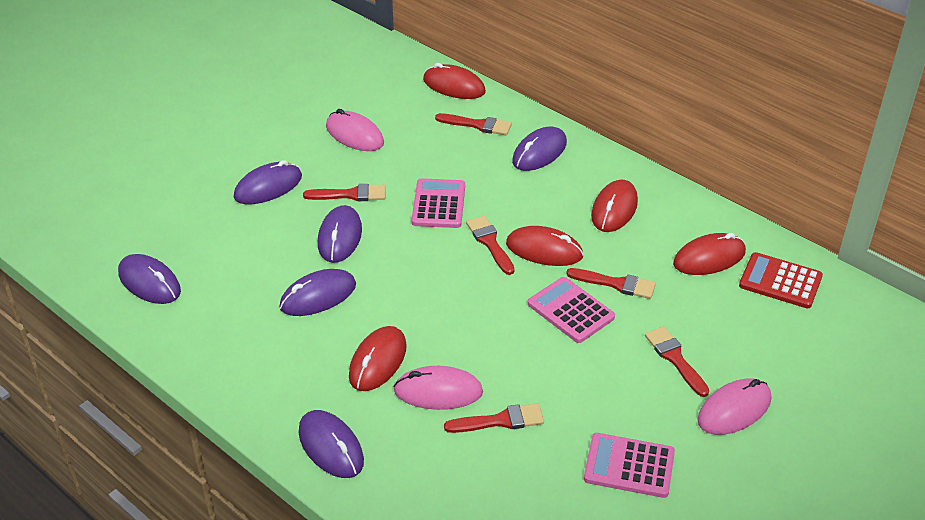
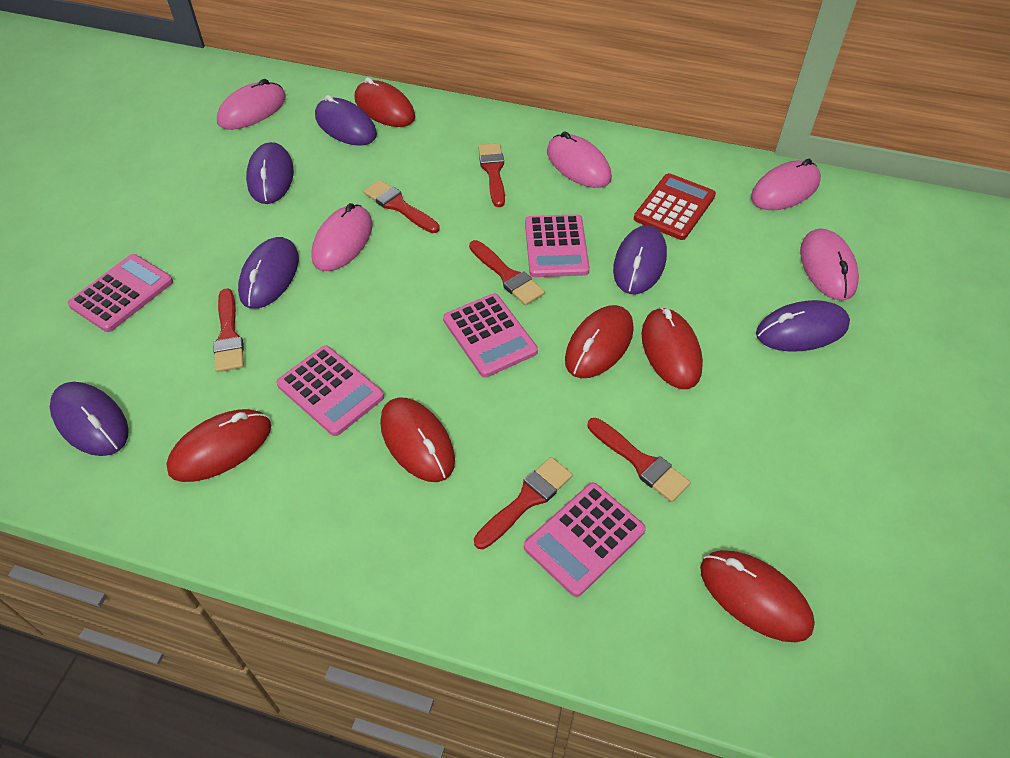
pink calculator: [412,178,465,228] [528,277,615,343] [584,433,675,498] = 3 -> [68,254,173,332] [277,346,384,436] [443,293,538,378] [524,482,646,597] [525,214,590,277] = 5
pink mouse: [326,109,384,151] [393,366,483,410] [697,379,771,435] = 3 -> [217,79,286,130] [311,203,373,271] [547,132,612,188] [751,159,821,210] [800,228,859,300] = 5
red mouse: [349,326,407,391] [423,63,486,99] [506,226,584,266] [591,180,638,232] [673,233,746,275] = 5 -> [167,409,271,482] [355,77,415,127] [380,397,455,482] [565,305,634,378] [642,307,703,389] [700,550,815,642] = 6

